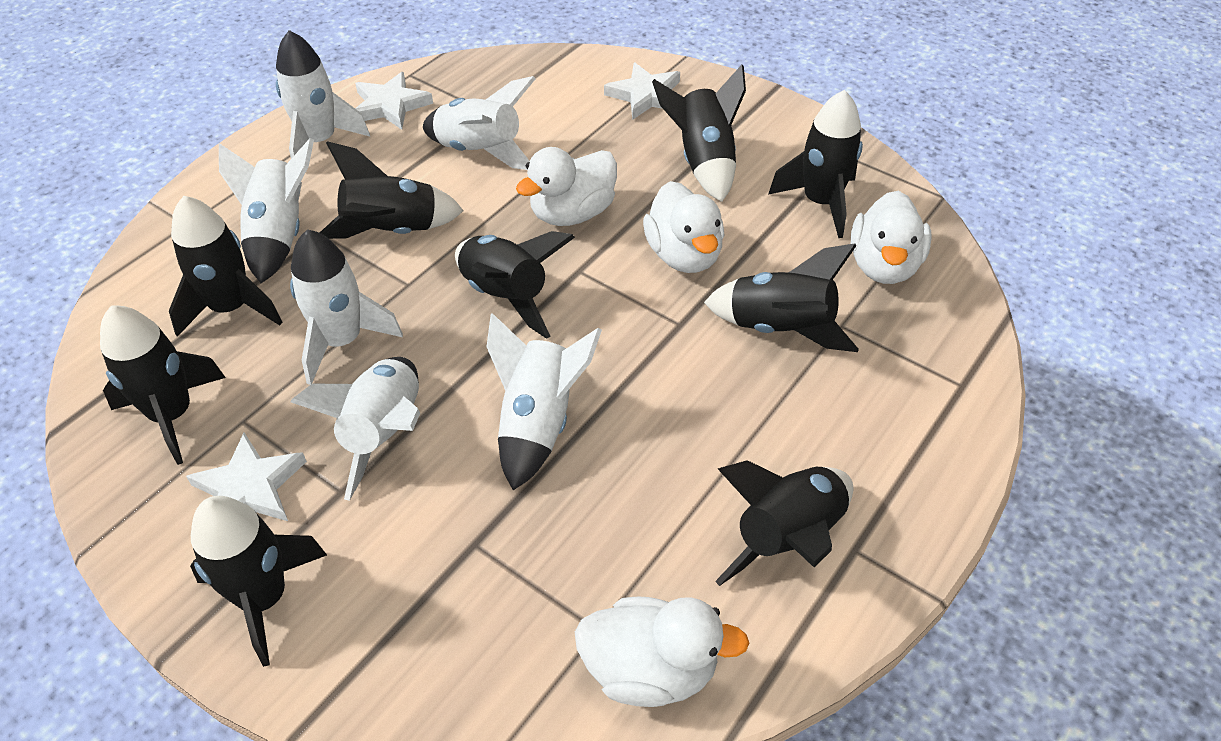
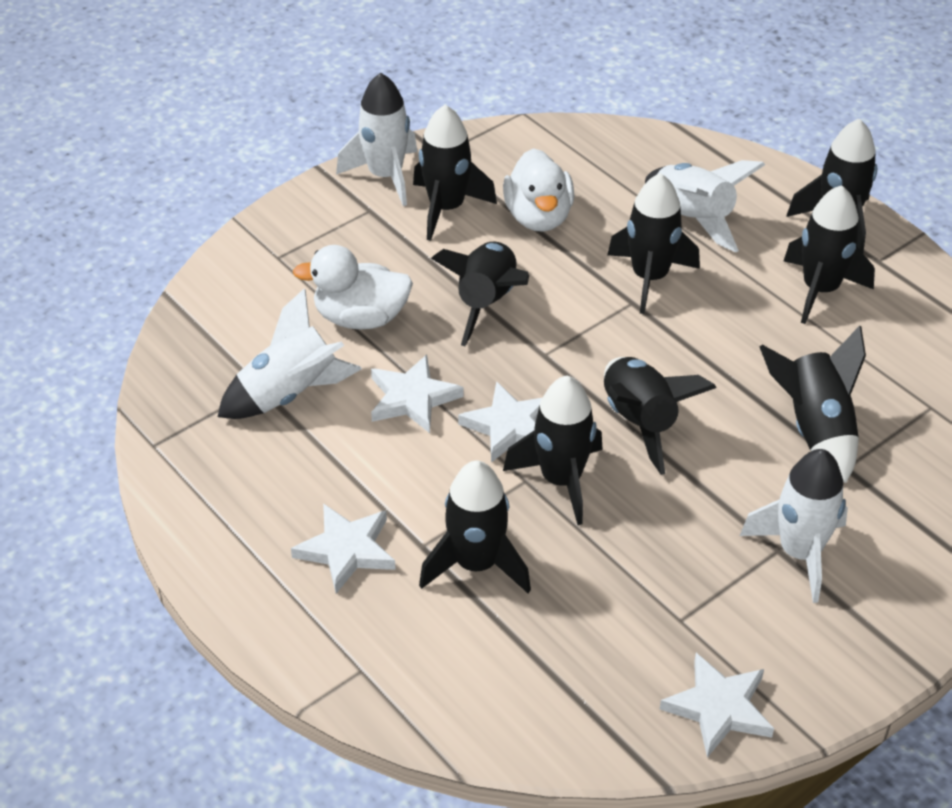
white duck: [516,147,617,226] [575,597,749,707] [643,181,725,273] [851,191,932,284] = 4 -> [293,245,413,330] [503,148,574,232] = 2
white rocket: [219,138,314,283] [276,30,370,159] [290,229,403,385] [290,357,420,501] [423,76,536,170] [486,313,602,490] = 6 -> [218,288,362,419] [336,73,417,206] [645,160,765,252] [740,449,848,603] = 4
white star: [186,433,307,521] [355,72,433,130] [604,62,680,120] = 3 -> [291,503,396,594] [371,354,464,433] [458,381,542,463] [660,653,774,758] = 4

